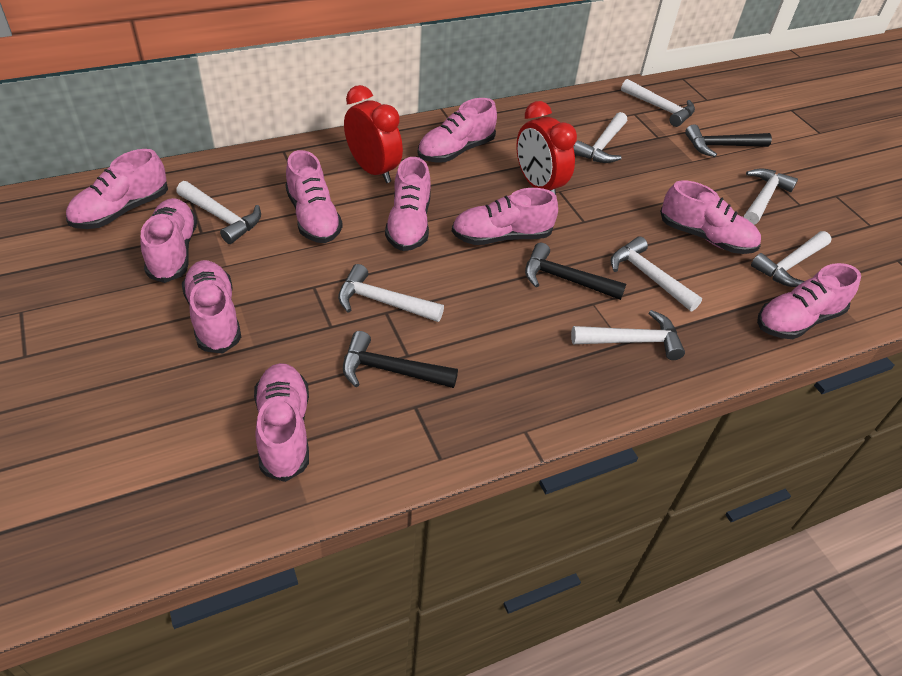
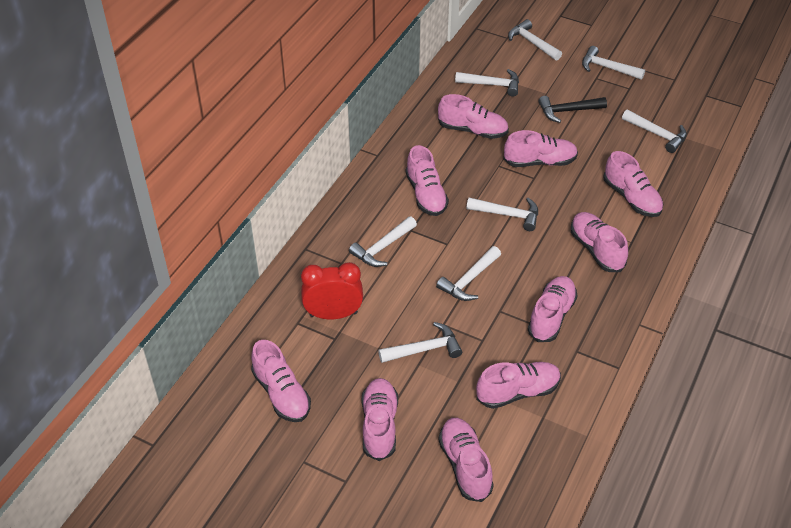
black hammer: [343,331,458,388] [525,243,626,300] [685,125,772,157] = 3 -> [538,96,607,123] = 1
red clock: [344,85,403,183] [516,101,577,195] = 2 -> [301,262,363,319] = 1

